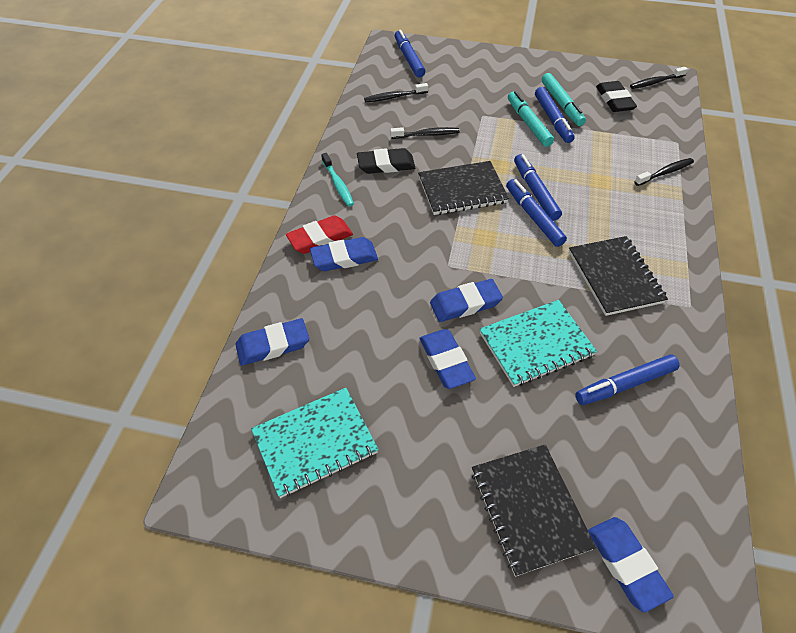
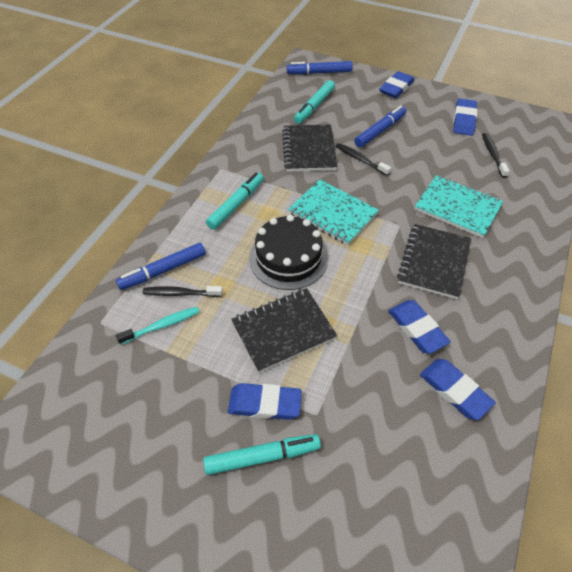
black cake: none = 0 -> [249,215,328,290] = 1
black eraser: [357,148,415,174] [596,81,637,112] = 2 -> none = 0
black toothbrush: [364,83,428,102] [390,127,460,139] [630,67,688,89] [634,158,694,186] = 4 -> [142,286,223,297] [336,143,391,176] [482,133,509,178] = 3
blue marker: [395,30,425,77] [506,179,567,247] [514,154,562,221] [535,87,575,143] [575,355,680,405] = 5 -> [116,243,206,290] [287,61,352,74] [354,105,406,148] = 3
red eraser: [286,215,353,254] = 1 -> none = 0
turquoise marker: [508,91,554,147] [542,73,586,126] = 2 -> [203,434,321,475] [206,172,264,230] [294,80,335,124] = 3

